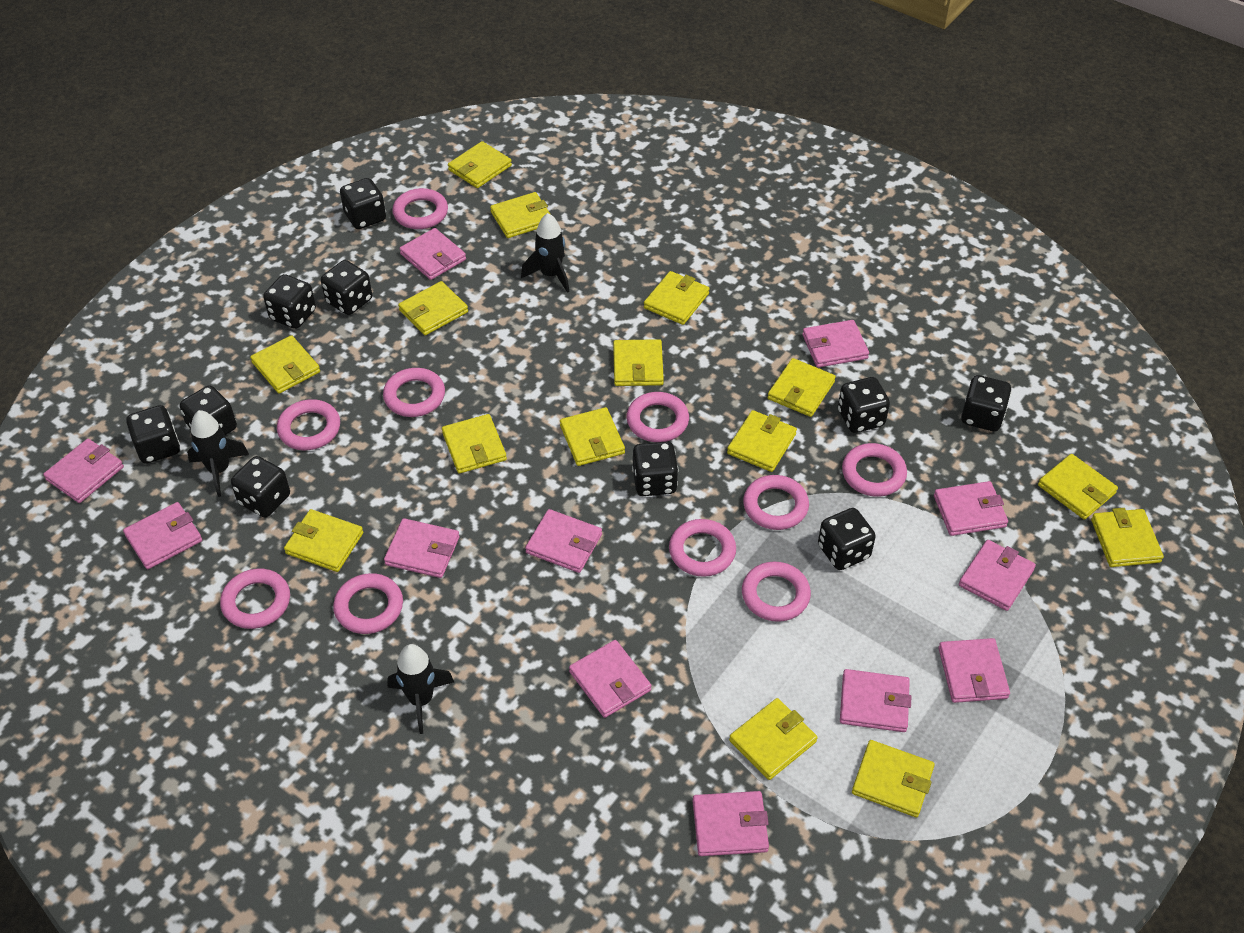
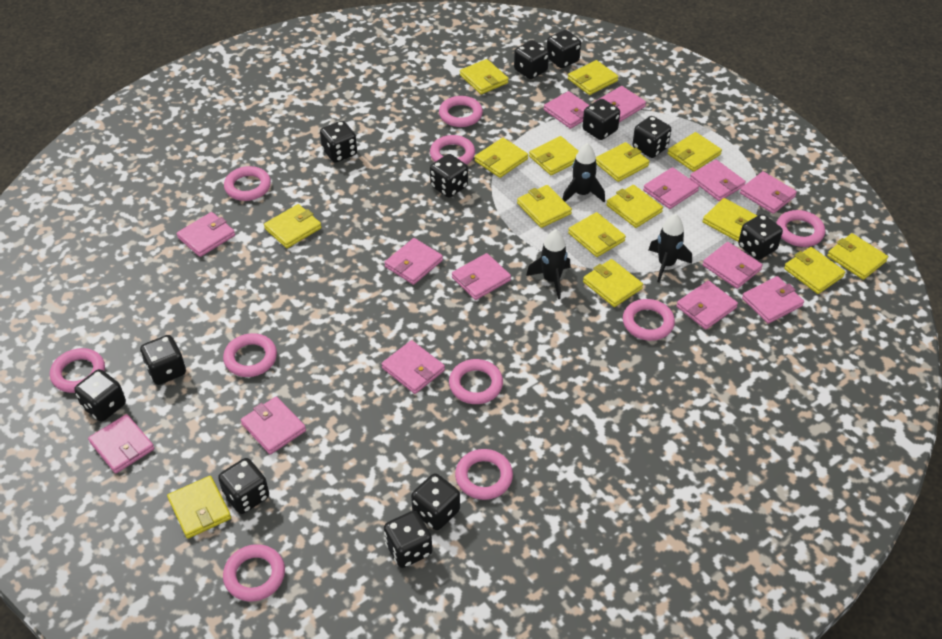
black dice: [126,405,180,464] [180,385,237,435] [231,456,290,517] [263,274,316,329] [321,260,372,315] [340,178,386,229] [632,442,678,496] [818,508,876,570] [838,377,890,433] [961,375,1012,431] = 10 -> [74,369,126,422] [140,335,186,385] [218,458,269,514] [320,121,357,163] [384,511,432,568] [411,474,460,530] [430,154,468,198] [514,40,549,79] [547,30,581,68] [582,99,620,140] [632,116,671,158] [738,214,783,260] = 12
pink wallet: [43,439,124,503] [123,502,202,569] [384,518,460,578] [399,228,466,280] [525,509,602,573] [569,640,651,718] [693,791,769,856] [802,320,869,368] [840,669,911,732] [934,481,1008,536] [938,638,1010,703] [959,540,1036,611] = 12 -> [88,414,154,474] [177,212,235,257] [241,397,306,454] [381,340,445,394] [384,238,443,285] [452,253,511,300] [544,91,589,129] [595,86,646,122] [643,167,699,209] [676,280,738,330] [690,160,746,201] [702,242,763,289] [740,171,797,214] [742,276,804,324] = 14

